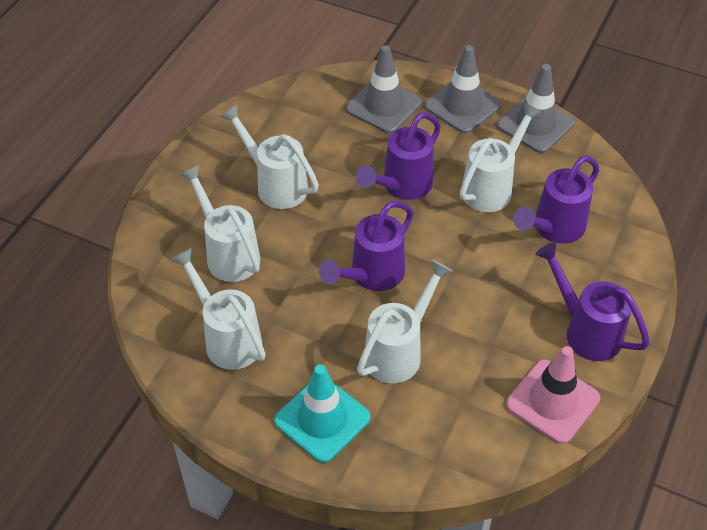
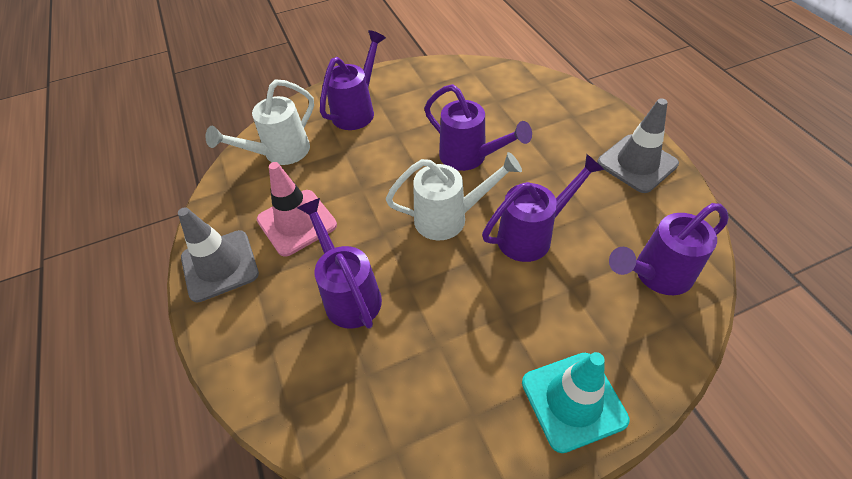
grey traffic cone: [346,45,422,133] [424,45,501,134] [497,64,575,153] = 3 -> [178,207,259,302] [597,98,679,193] = 2
purple watering can: [319,201,414,291] [356,112,441,200] [513,155,599,243] [535,242,650,361] = 4 -> [297,198,382,329] [320,30,386,130] [424,84,532,171] [482,154,605,262] [609,203,729,295] = 5
white watering can: [171,248,266,370] [179,165,260,282] [220,104,319,209] [357,259,453,384] [460,102,543,212] = 5 -> [206,79,314,165] [386,152,522,241] = 2

